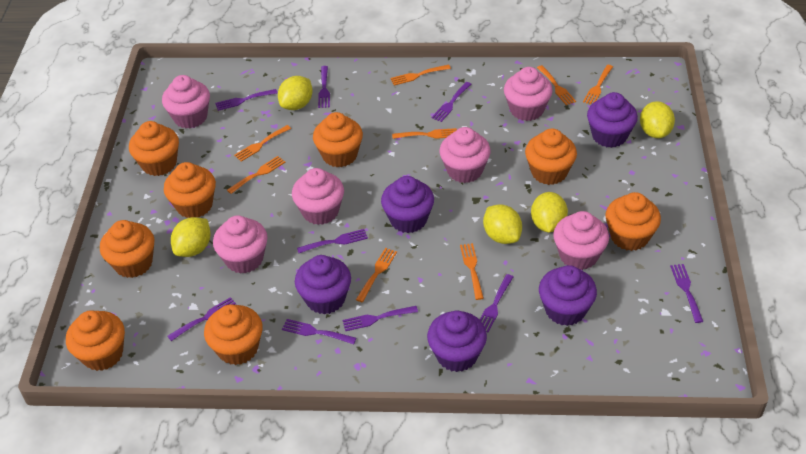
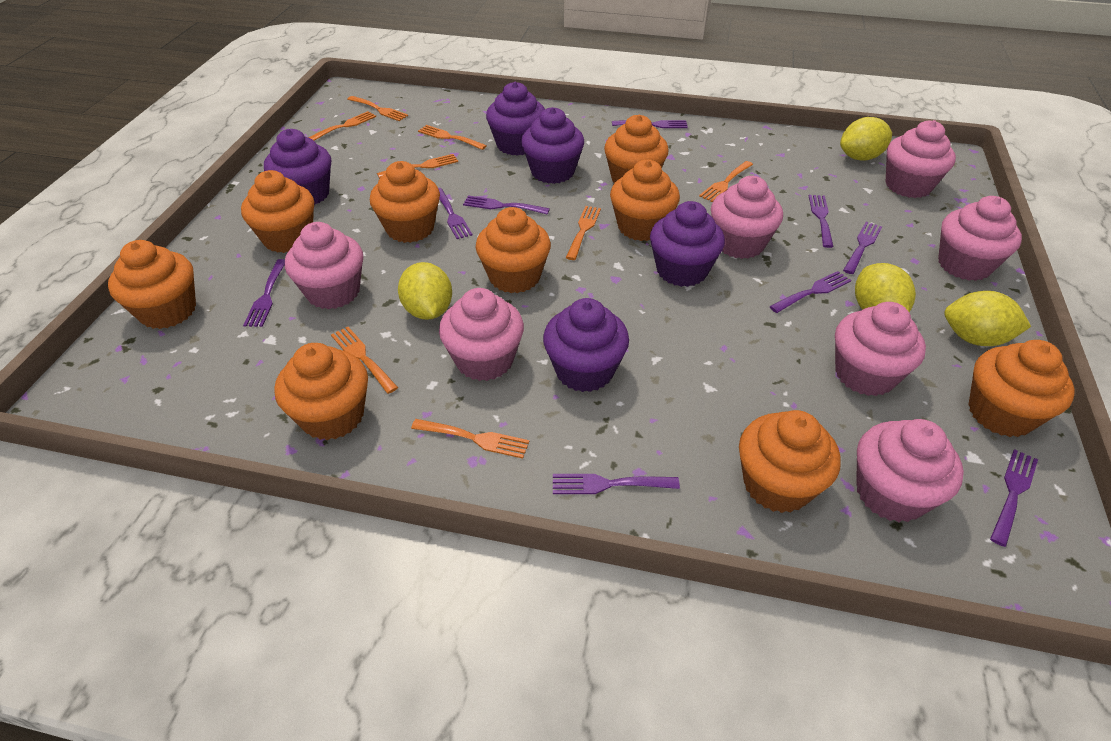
orange cupcake: [66,310,125,371] [100,220,154,278] [129,121,179,176] [164,162,216,218] [204,304,263,365] [313,112,363,167] [525,129,577,185] [606,192,661,251] = 8 -> [108,240,196,329] [241,170,314,253] [274,343,368,440] [370,161,440,243] [476,207,551,293] [604,115,669,183] [610,160,680,241] [739,410,841,513] [968,340,1075,437] = 9
pink cupcake: [162,75,210,128] [213,215,268,274] [292,168,344,225] [439,127,491,183] [504,67,553,121] [553,211,609,270] = 6 -> [285,222,363,309] [439,288,524,381] [711,176,783,259] [835,302,926,396] [856,419,964,522] [886,120,956,198] [938,196,1022,281] = 7
yellow lemon: [171,217,210,257] [278,76,313,110] [483,204,522,244] [531,192,568,233] [640,101,675,138] = 5 -> [398,262,452,320] [840,117,892,161] [855,263,916,313] [944,291,1031,346] = 4

